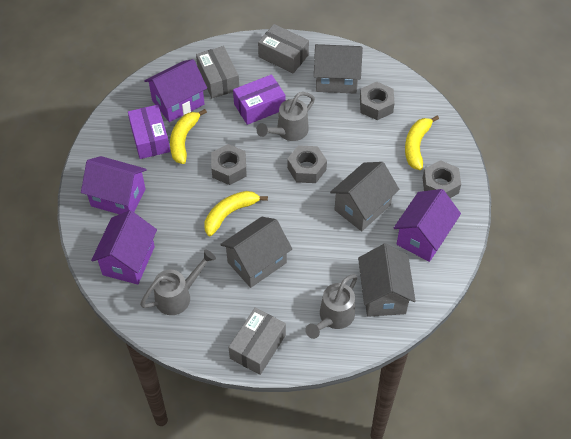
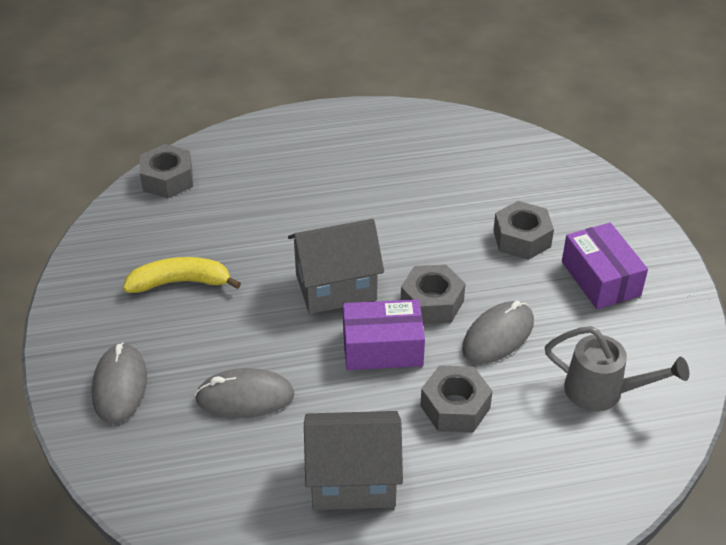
grey box: [196,46,239,98] [228,308,286,375] [258,24,309,73] = 3 -> none = 0
grey house: [220,217,292,288] [314,44,363,94] [330,162,399,231] [358,243,416,317] = 4 -> [288,219,384,314] [304,411,403,510] = 2
grey mouse: none = 0 -> [91,342,147,424] [195,368,295,418] [462,301,534,364] = 3
grey watering can: [140,250,216,315] [256,92,315,141] [305,274,357,339] = 3 -> [545,326,689,411] = 1
purple house: [81,156,147,214] [91,210,157,285] [144,59,207,122] [394,189,461,262] = 4 -> none = 0
yellow banana: [170,109,207,164] [205,191,268,236] [405,116,439,170] = 3 -> [123,257,241,293] = 1

